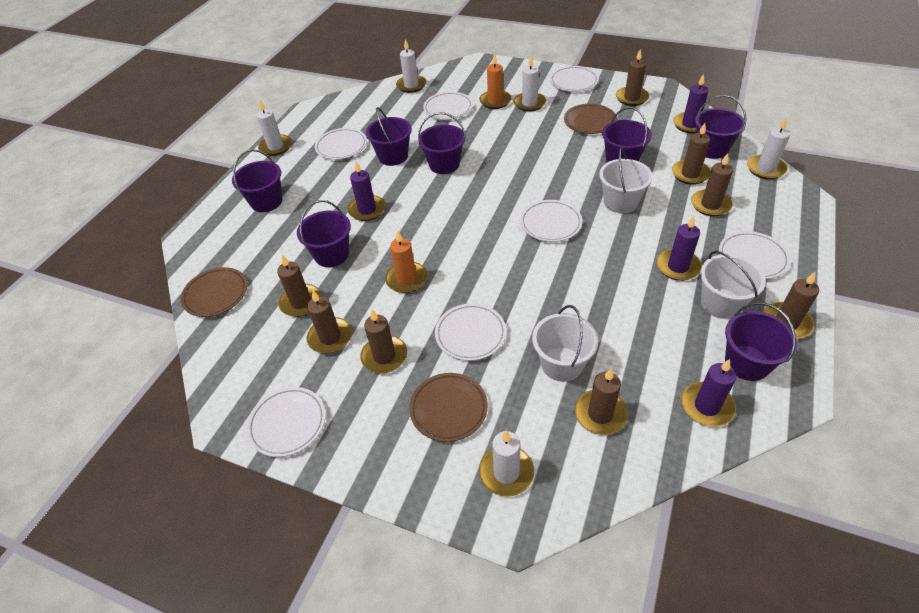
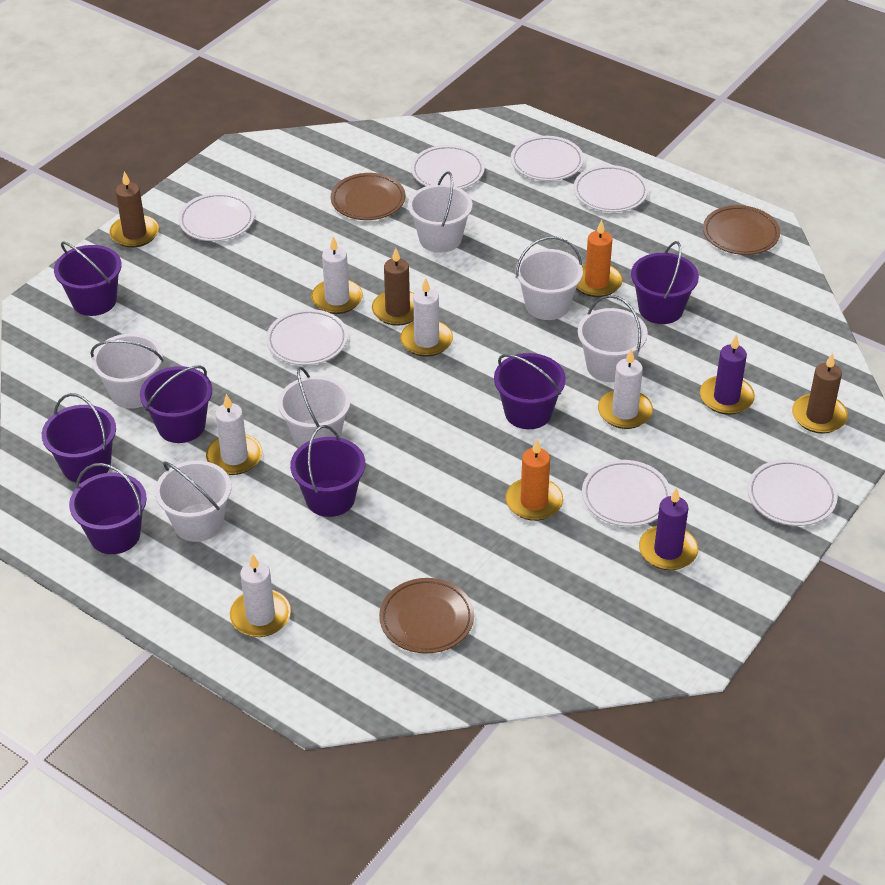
brown candle: [277,255,322,317] [307,291,352,354] [360,309,407,373] [575,368,628,435] [616,49,649,106] [672,123,711,184] [691,153,733,216] [764,272,819,339] = 8 -> [109,171,159,248] [372,248,415,326] [792,353,848,434] = 3
purple candle: [348,162,386,221] [657,216,702,281] [673,74,708,133] [681,359,736,427] = 4 -> [639,488,698,570] [700,334,755,415] = 2
white bucket: [532,305,599,382] [599,147,653,213] [700,251,766,319] = 3 -> [91,333,164,409] [155,461,231,542] [278,366,351,448] [408,171,472,253] [516,236,583,320] [578,295,648,382] = 6

